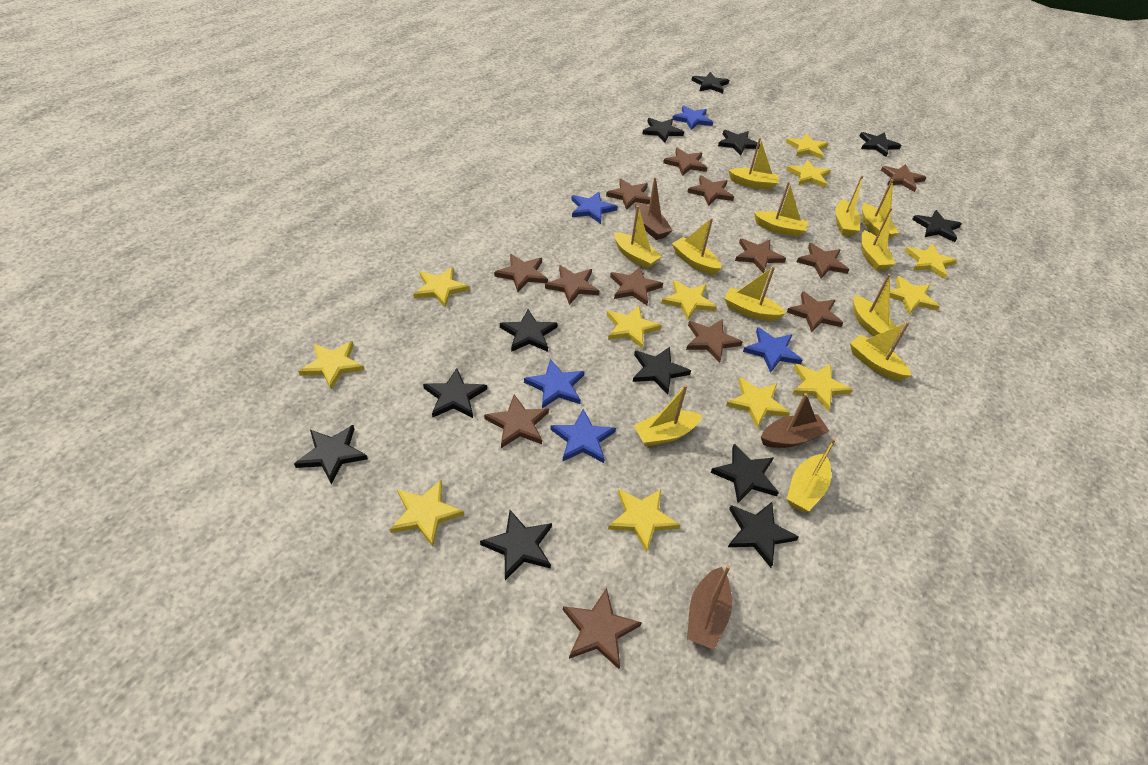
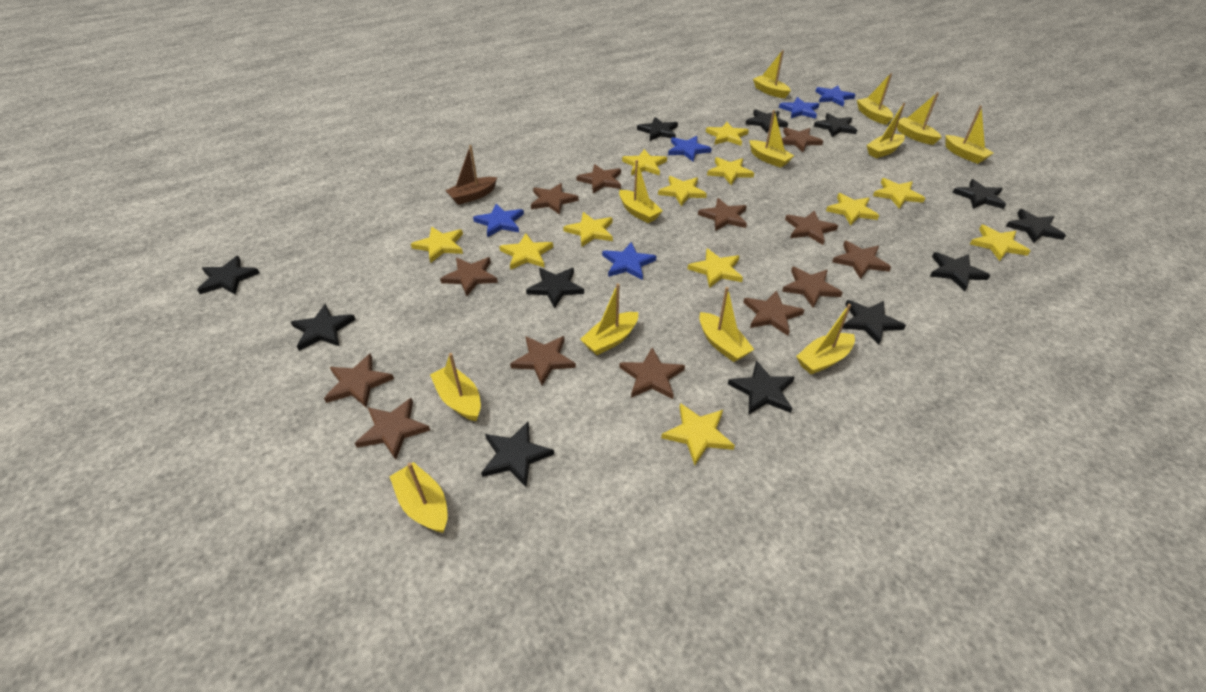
brown boat: [635,177,673,240] [687,565,732,650] [761,393,829,448] = 3 -> [445,145,497,205] = 1

